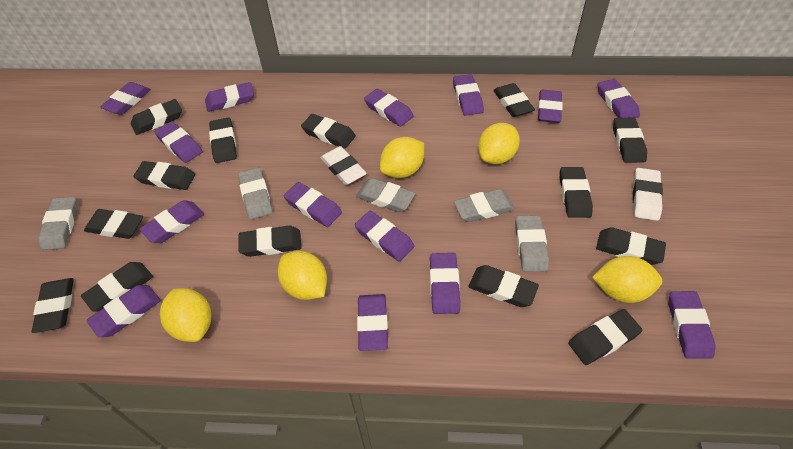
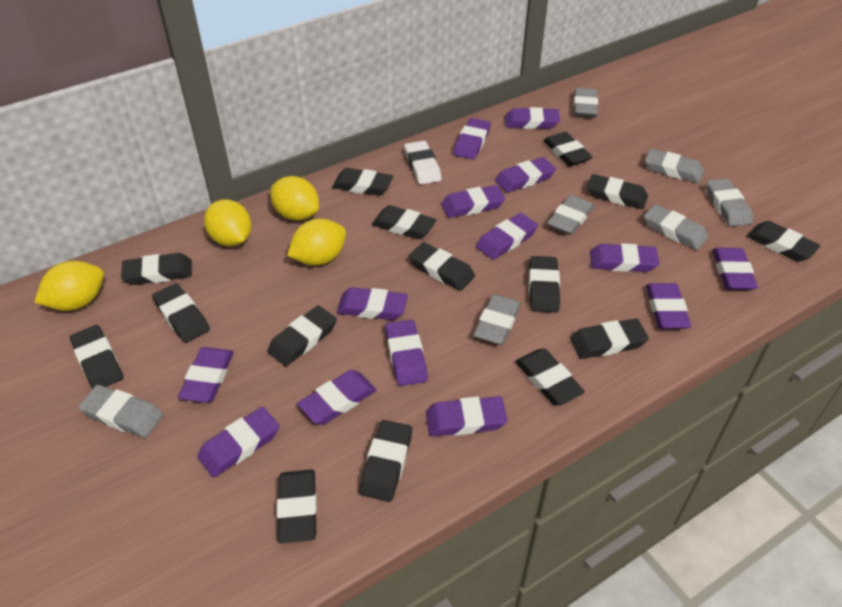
black eraser: [32,278,74,333] [81,262,153,312] [84,209,143,239] [131,99,182,135] [133,161,195,190] [209,117,237,163] [238,226,301,257] [301,114,356,149] [468,265,539,307] [493,83,535,117] [560,167,593,218] [568,309,642,365] [596,227,666,265] [613,117,647,163] = 14 -> [70,325,124,389] [121,253,192,285] [152,283,210,343] [267,305,337,366] [277,469,317,544] [332,168,393,196] [359,420,412,502] [372,205,437,239] [409,242,475,291] [515,348,585,405] [529,256,560,313] [543,132,592,166] [570,318,649,359] [587,174,648,209] [747,221,820,262] = 15
grey eraser: [38,197,78,250] [238,168,272,220] [356,178,415,212] [454,189,515,222] [515,215,549,272] = 5 -> [78,385,163,438] [473,294,521,345] [547,195,594,235] [573,88,598,117] [644,204,708,250] [645,149,704,183] [706,179,753,227] = 7
white eraser: [320,146,367,185] [633,168,663,221] = 2 -> [404,141,442,185] = 1
yellow lemon: [160,288,211,342] [278,251,327,300] [380,137,424,178] [478,123,520,164] [592,256,662,303] = 5 -> [34,261,104,311] [204,199,252,247] [270,176,319,221] [287,218,346,266] = 4

